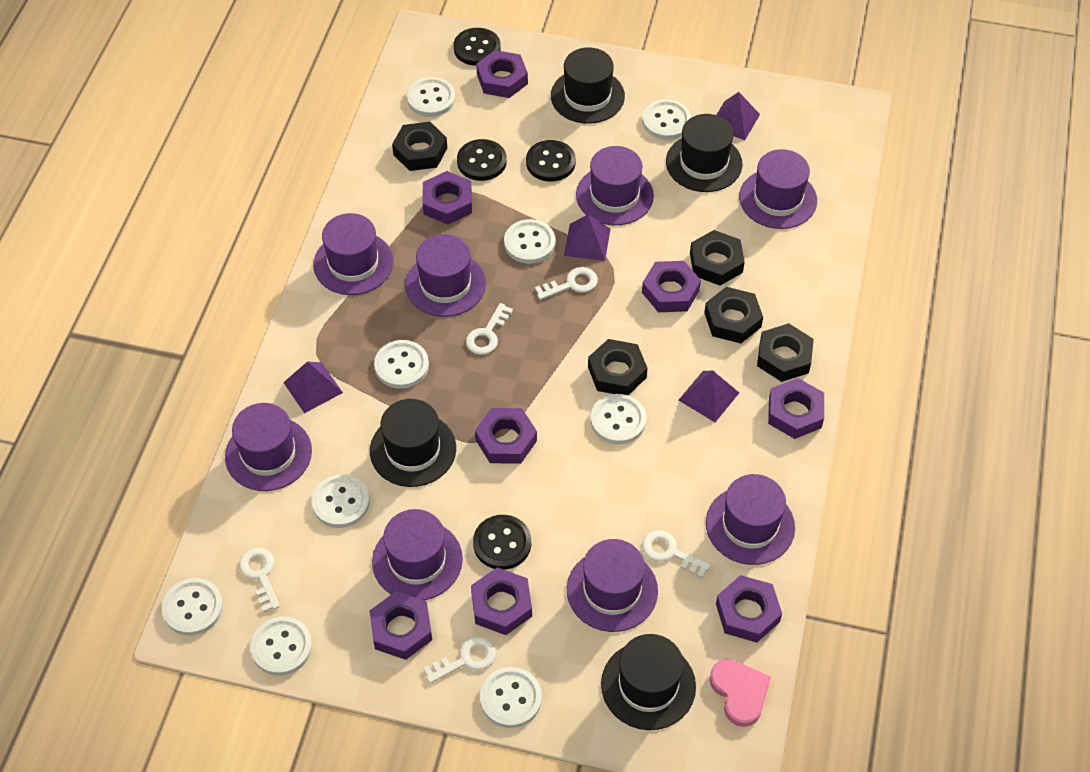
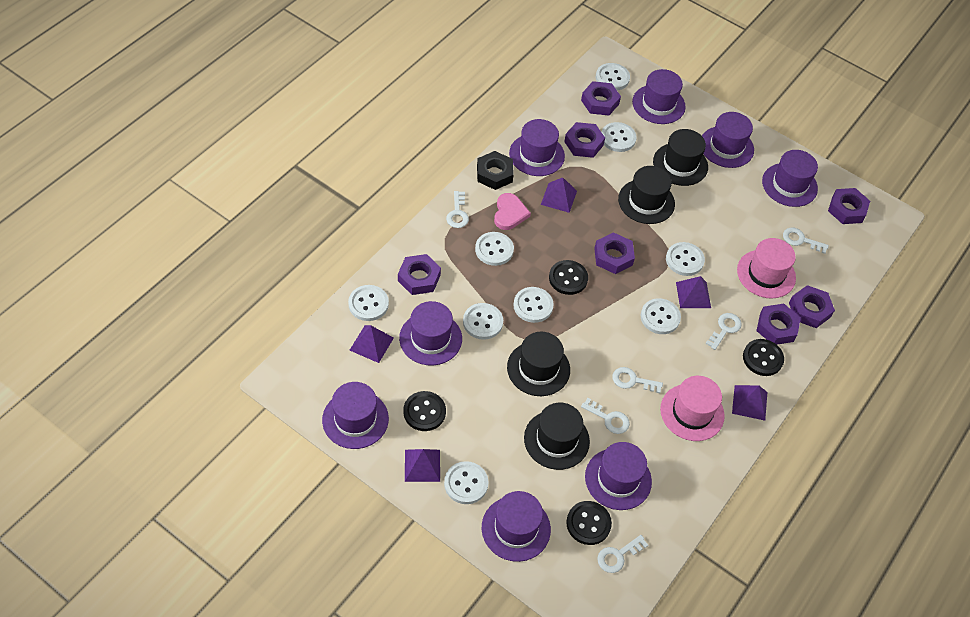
black nut: [392,122,447,171] [588,339,648,395] [690,230,745,286] [704,287,763,343] [757,323,814,382] = 5 -> [477,151,514,190] = 1
pink hat: none = 0 -> [660,376,725,441] [737,238,796,298] = 2
purple nut: [370,591,432,660] [423,171,472,225] [471,567,532,635] [475,408,537,464] [476,50,528,98] [642,261,701,312] [716,575,782,642] [768,378,824,439] = 8 -> [398,254,441,295] [564,122,605,158] [581,81,621,116] [594,232,635,274] [756,304,801,345] [789,285,835,328] [828,188,870,224] = 7
purple pyramid: [283,361,343,413] [564,214,610,261] [679,370,739,422] [716,92,760,140] = 4 -> [350,325,394,363] [405,449,440,482] [541,178,577,213] [676,276,711,308] [732,385,767,421] = 5
white key: [239,548,280,612] [423,637,496,684] [466,303,513,355] [535,267,598,300] [642,530,711,578] = 5 -> [446,191,469,228] [581,398,630,434] [597,535,648,573] [612,367,663,393] [706,313,742,350] [783,228,829,254] = 6

